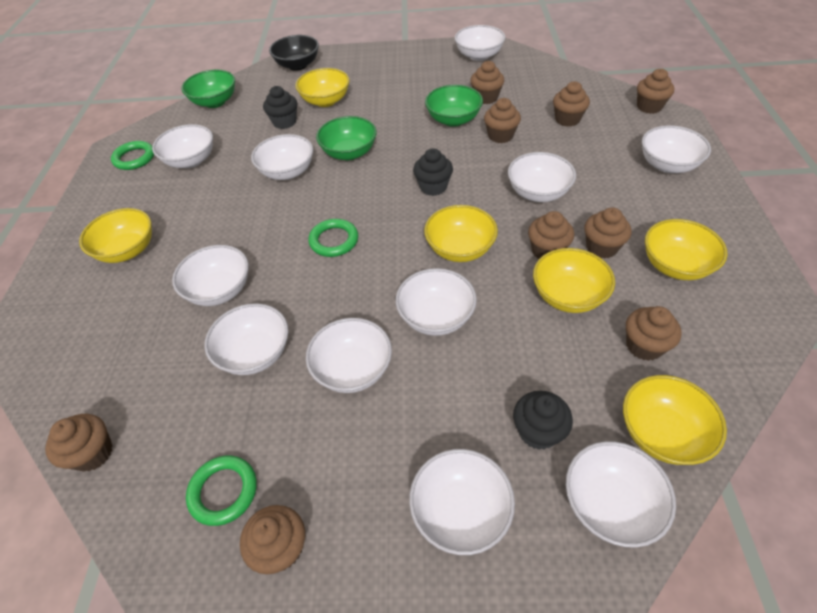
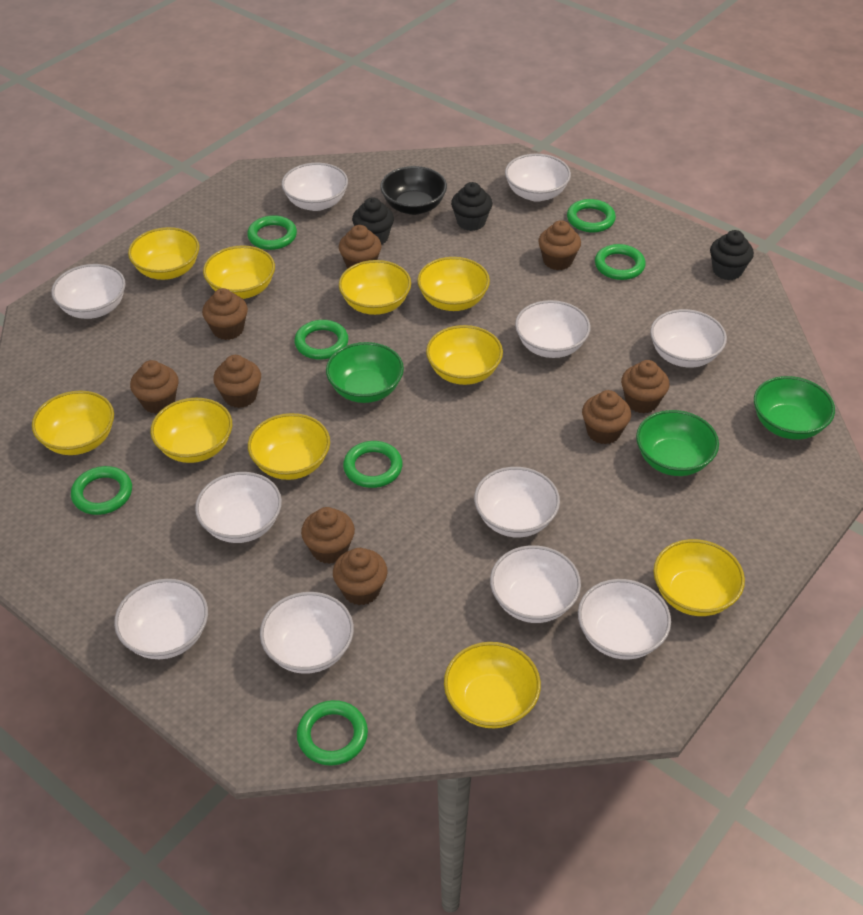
green ring: [111,141,154,170] [186,456,257,526] [308,219,358,257] = 3 -> [71,466,132,515] [247,215,297,250] [294,320,349,360] [297,700,368,766] [343,441,403,488] [567,199,616,232] [595,244,646,280] = 7
yellow bowl: [79,208,152,263] [295,68,350,107] [424,205,498,262] [533,248,615,313] [623,375,727,465] [645,219,728,280] = 6 -> [32,391,114,455] [128,227,199,280] [150,398,232,463] [203,245,275,299] [248,413,330,480] [339,260,411,315] [417,257,490,311] [426,325,503,385] [444,642,541,729] [653,539,745,616] = 10

